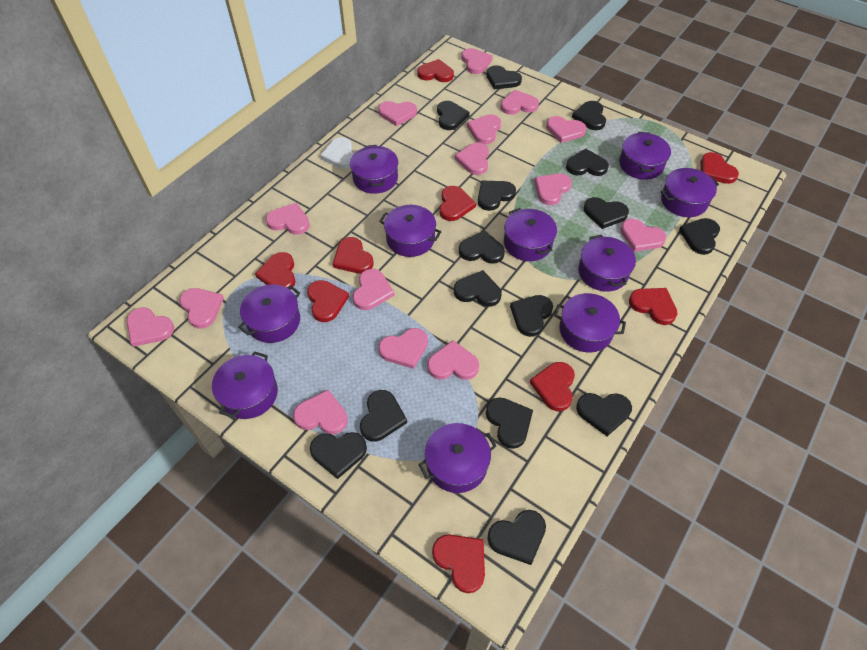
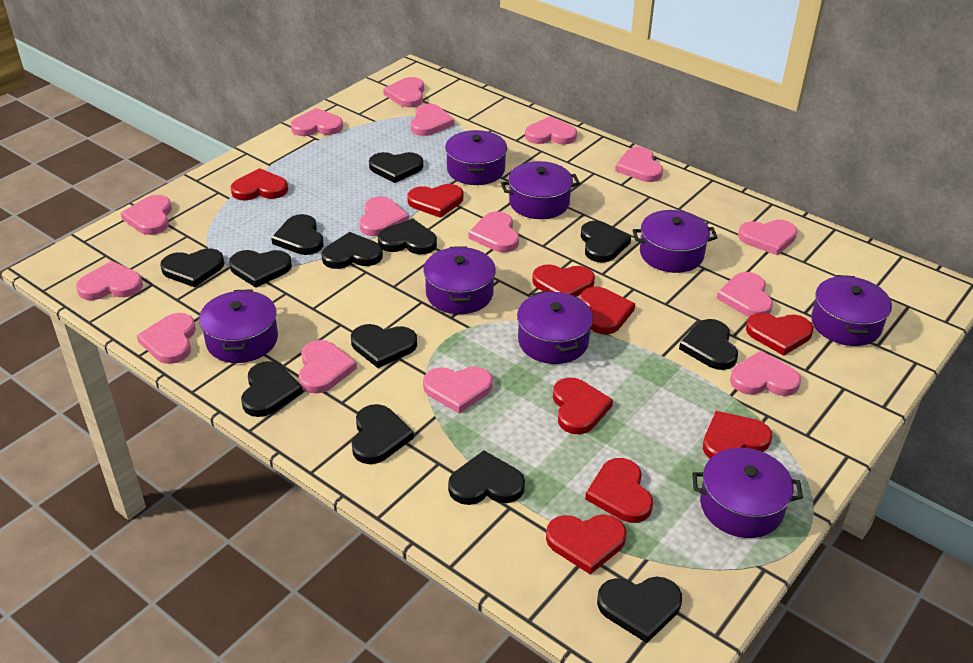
black heart: [310,432,367,479] [360,390,407,442] [437,101,470,130] [454,270,501,307] [459,230,505,264] [478,181,516,211] [486,65,522,89] [486,397,533,449] [487,510,546,565] [510,295,553,337] [566,149,609,176] [572,101,606,130] [576,393,632,436] [584,197,629,229] [679,218,720,255] = 15 -> [160,248,224,287] [229,250,292,288] [241,361,303,417] [271,214,323,255] [321,232,383,269] [351,324,417,368] [352,404,414,464] [369,152,423,183] [378,219,437,254] [448,451,525,505] [581,221,631,263] [597,577,682,643] [679,319,738,370] = 13
purple pot: [212,351,278,419] [238,284,300,343] [350,145,398,194] [379,205,441,257] [418,423,496,493] [504,208,557,261] [554,293,626,353] [578,235,636,292] [619,132,671,180] [661,168,719,217] = 10 -> [199,289,278,363] [423,246,496,314] [445,130,507,185] [501,161,580,219] [517,291,593,364] [633,210,717,273] [692,448,803,538] [811,275,892,346] = 8
white heart: [320,137,354,169] = 1 -> none = 0

